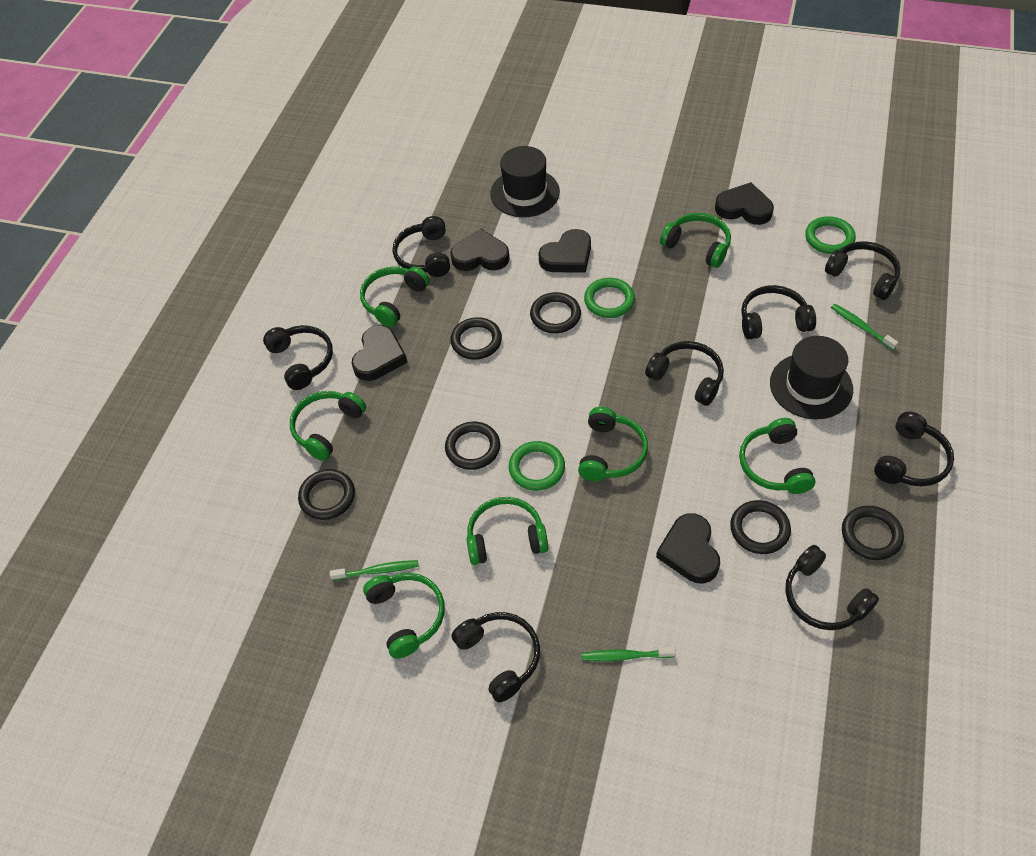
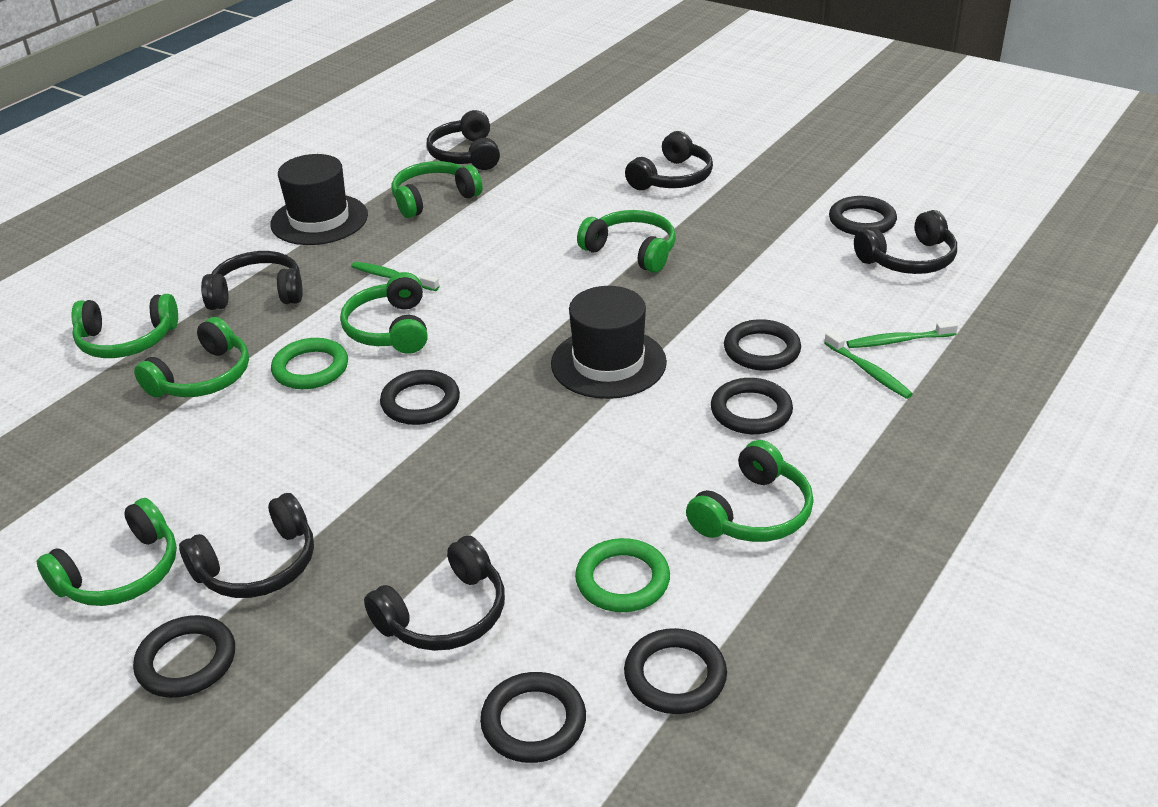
black headphones: [263,325,333,390] [393,216,450,277] [452,612,540,703] [645,341,724,406] [741,285,816,339] [785,545,879,630] [825,241,901,300] [874,412,954,486] = 8 -> [179,493,314,598] [201,251,303,310] [364,536,505,651] [427,110,500,170] [625,131,713,190] [854,210,957,274] = 6
black heart: [352,325,407,381] [450,229,510,271] [538,229,591,273] [656,513,720,583] [715,182,774,225] = 5 -> none = 0
black ring: [298,469,355,520] [445,422,500,470] [450,317,502,360] [530,292,581,333] [730,500,791,554] [842,506,904,560] = 6 -> [133,615,235,698] [380,370,460,425] [480,672,586,763] [624,628,727,714] [711,378,793,434] [724,319,801,371] [829,196,897,235] = 7
green ring: [509,441,565,491] [584,278,635,318] [805,216,856,254] = 3 -> [271,338,348,389] [575,538,670,612] = 2

